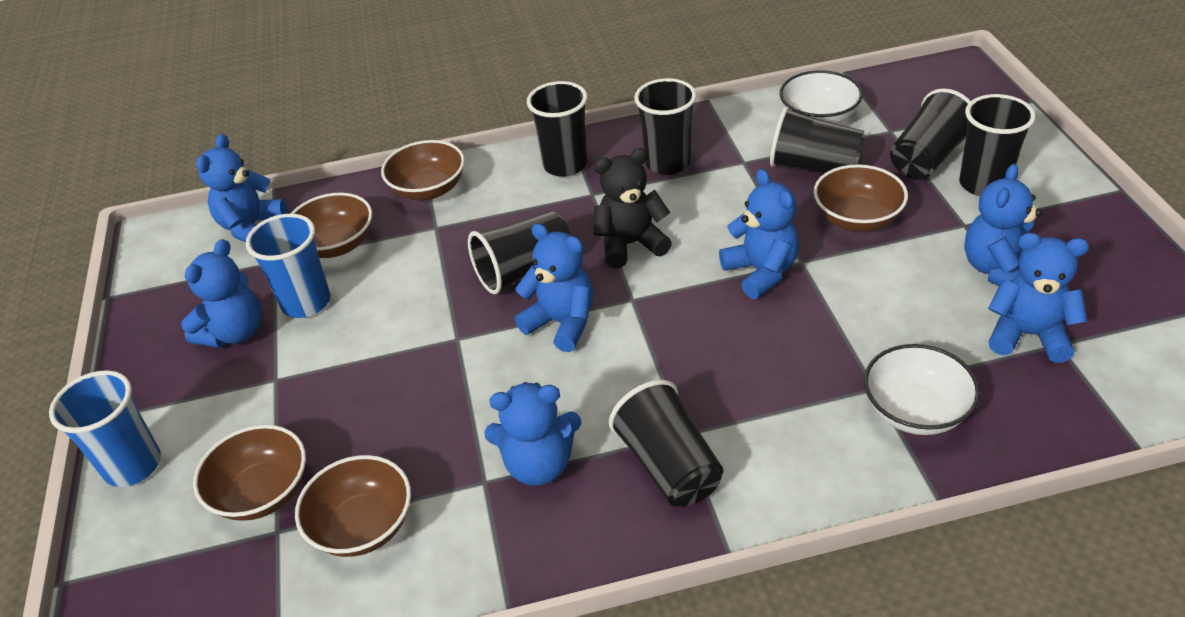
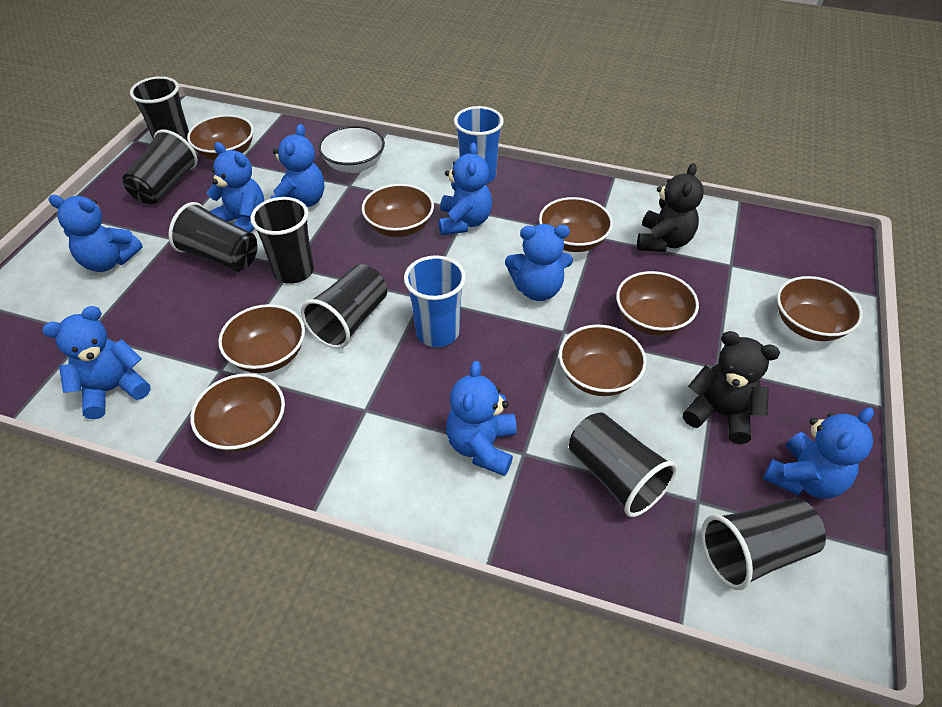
black teddy bear: [594,148,672,269] = 1 -> [637,163,704,252] [683,331,780,444] = 2
blue teddy bear: [181,239,261,348] [196,134,287,242] [484,382,581,486] [514,223,593,352] [719,169,799,299] [964,164,1042,286] [988,233,1089,363] = 7 -> [42,306,151,419] [48,195,143,272] [206,142,264,232] [270,124,324,207] [439,143,492,235] [446,361,517,476] [505,224,573,301] [763,407,874,499] = 8
brown bowl: [193,425,306,521] [291,193,372,258] [295,455,411,557] [381,140,465,200] [813,164,908,232] = 5 -> [187,115,254,160] [190,373,285,452] [218,304,305,373] [362,184,434,237] [539,197,613,252] [559,324,647,396] [616,271,699,336] [777,276,863,341] = 8
white bowl: [780,70,863,124] [864,344,980,435] = 2 -> [318,126,385,173] = 1

